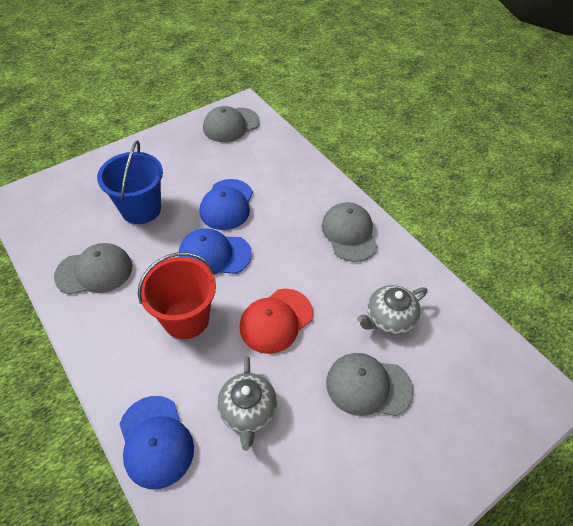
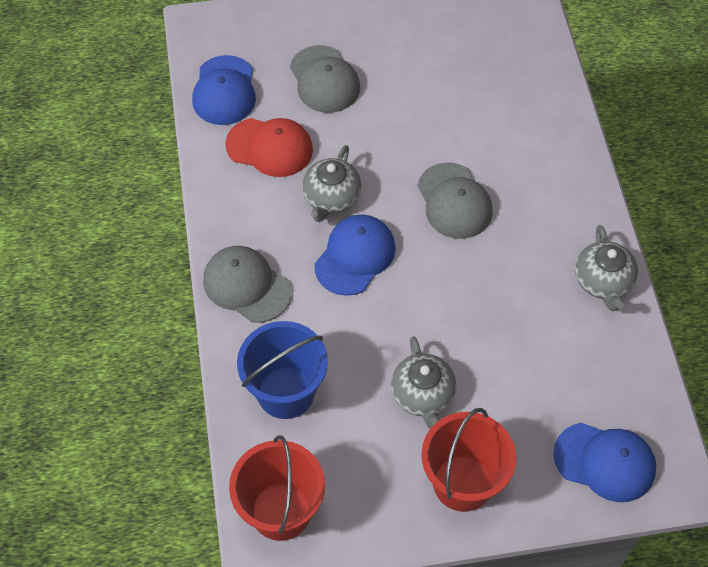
grey cap: [54,243,132,295] [203,106,260,142] [322,202,378,262] [326,353,414,416] = 4 -> [203,246,292,323] [290,45,360,113] [417,162,493,239] = 3
grey teapot: [217,356,277,451] [357,285,427,335] = 2 -> [302,145,362,222] [391,336,456,428] [575,225,638,311] = 3
red bucket: [138,252,216,339] = 1 -> [229,435,325,541] [421,408,516,512] = 2

